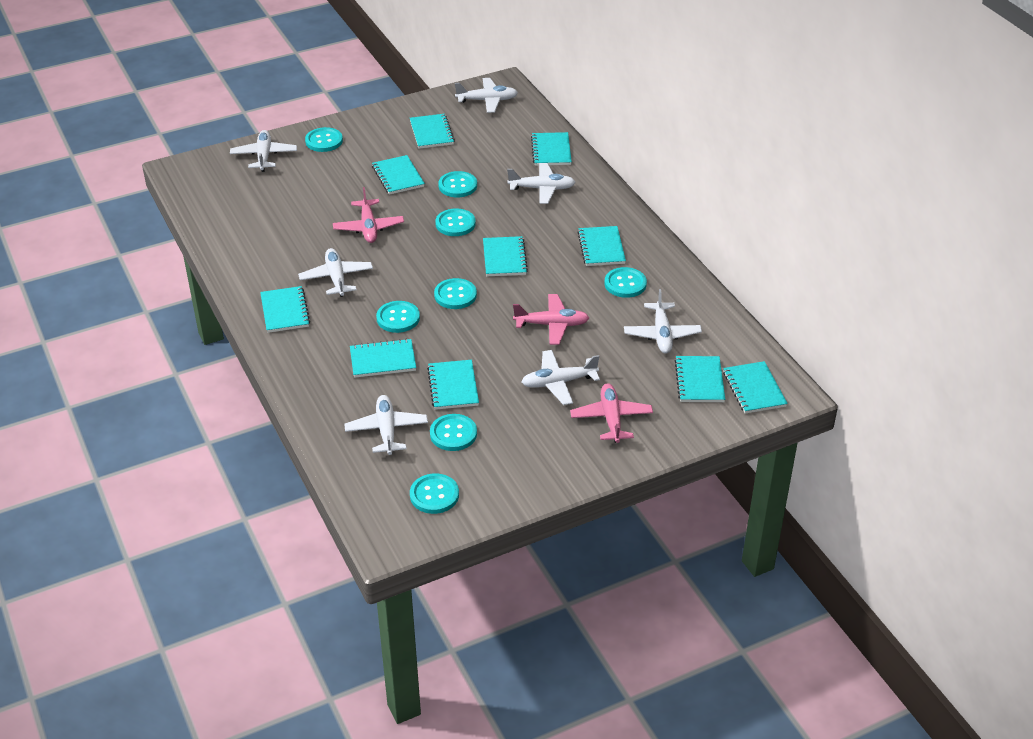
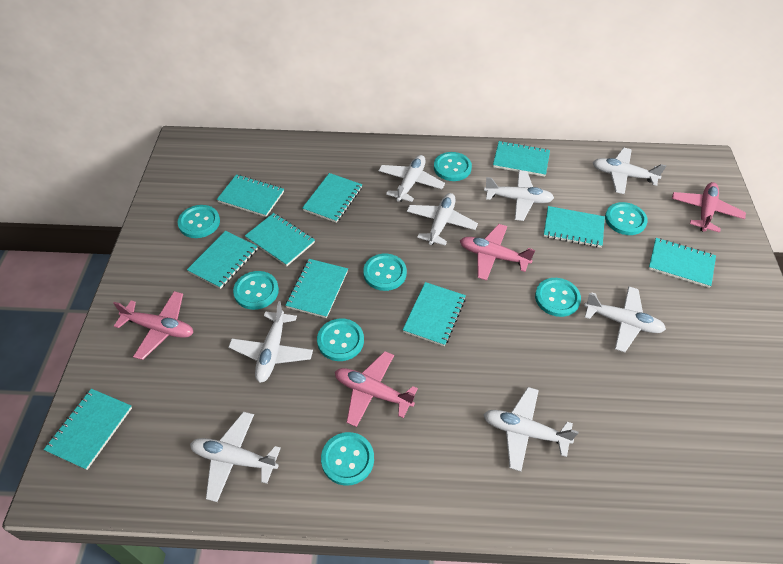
pink plane: [333,187,404,243] [513,294,589,345] [570,383,653,443] = 3 -> [113,291,193,360] [335,351,418,427] [460,224,535,281] [672,182,746,233] = 4
white plane: [230,130,297,172] [298,248,373,297] [344,395,428,455] [455,78,518,113] [507,163,576,204] [522,350,600,405] [624,289,702,354] = 7 -> [190,412,281,502] [228,301,313,383] [378,155,445,202] [407,193,478,245] [483,387,578,472] [484,170,554,221] [584,286,666,352] [593,148,666,194] = 8

